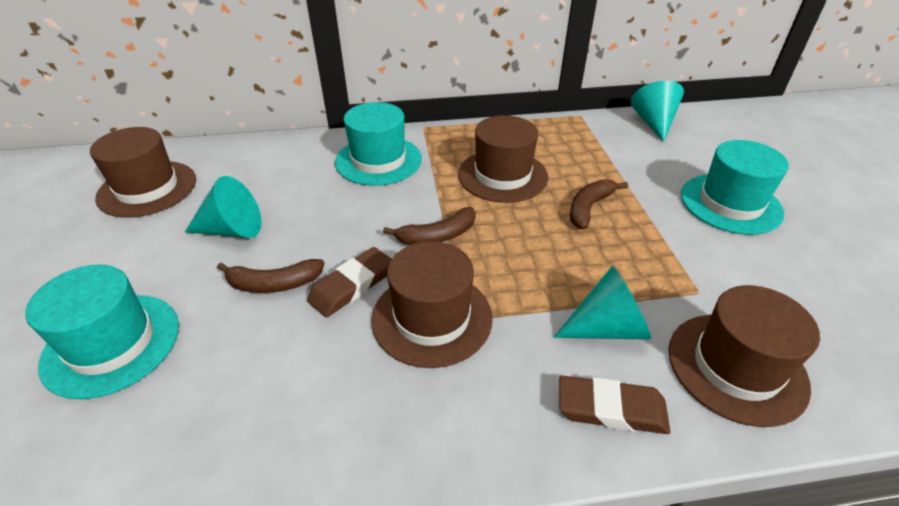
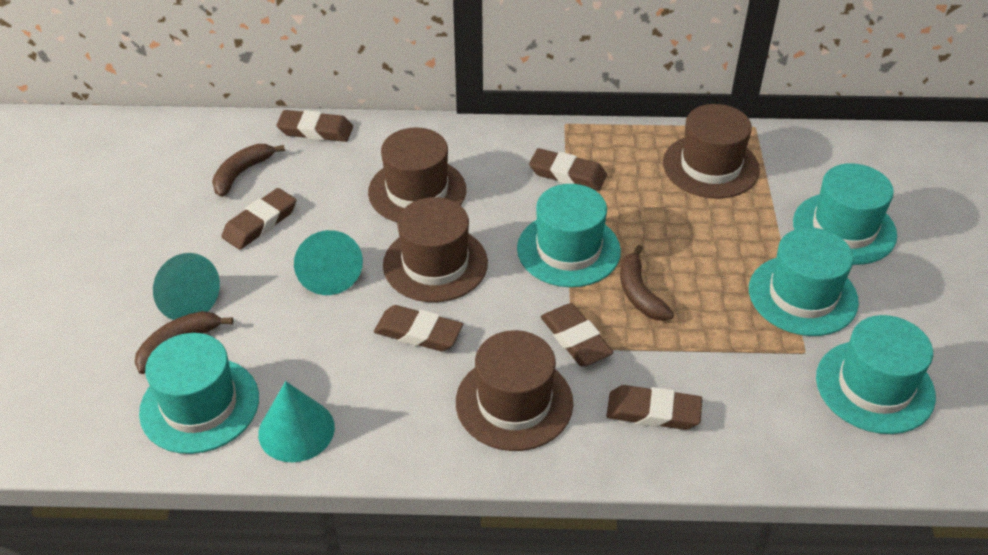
brown eraser: [307,247,392,318] [559,376,671,434] = 2 -> [221,188,296,250] [276,110,353,142] [374,305,463,352] [529,148,607,191] [541,303,614,366] [606,385,702,430] = 6
turquoise hat: [25,265,179,399] [335,102,422,186] [681,140,789,235] = 3 -> [139,333,259,454] [517,184,621,287] [749,227,859,336] [793,163,897,265] [816,315,936,434] = 5

